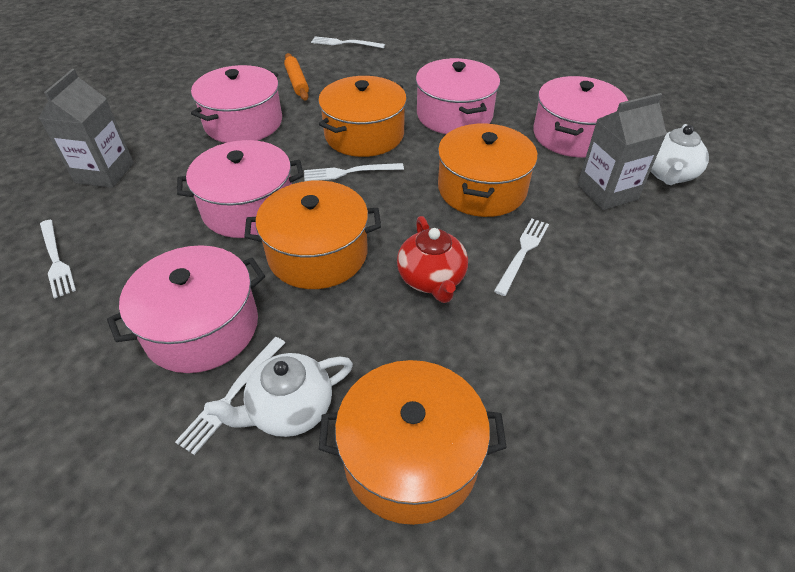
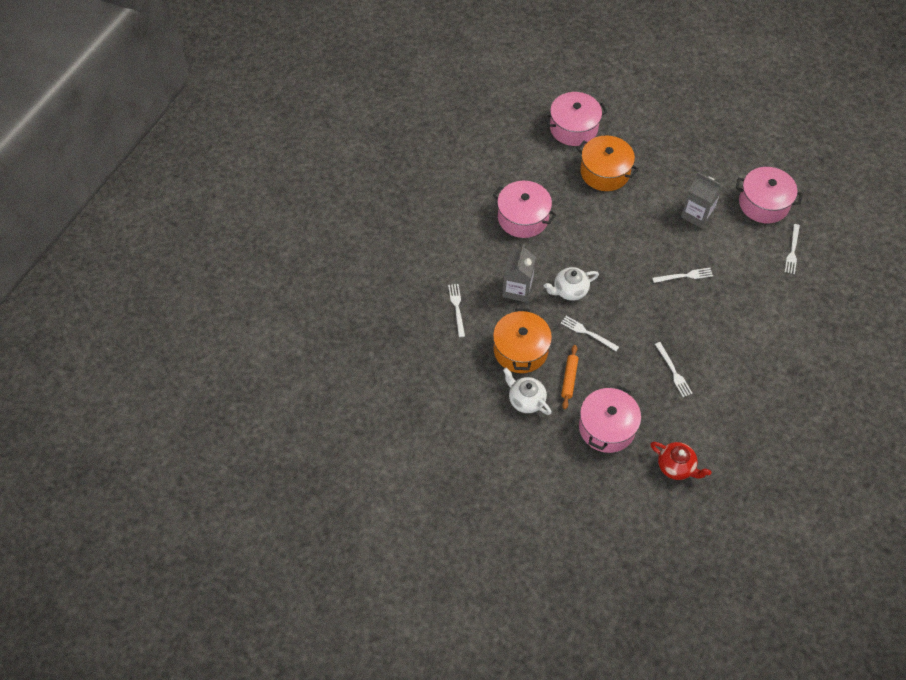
orange pot: [244,180,381,289] [318,76,407,157] [319,360,507,525] [438,124,538,217] = 4 -> [493,308,552,373] [577,135,639,191] = 2
pink pot: [107,245,265,373] [177,140,304,238] [191,65,282,143] [416,58,500,134] [533,76,628,157] = 5 -> [493,181,556,238] [544,92,607,146] [579,385,641,453] [736,167,803,223] = 4

